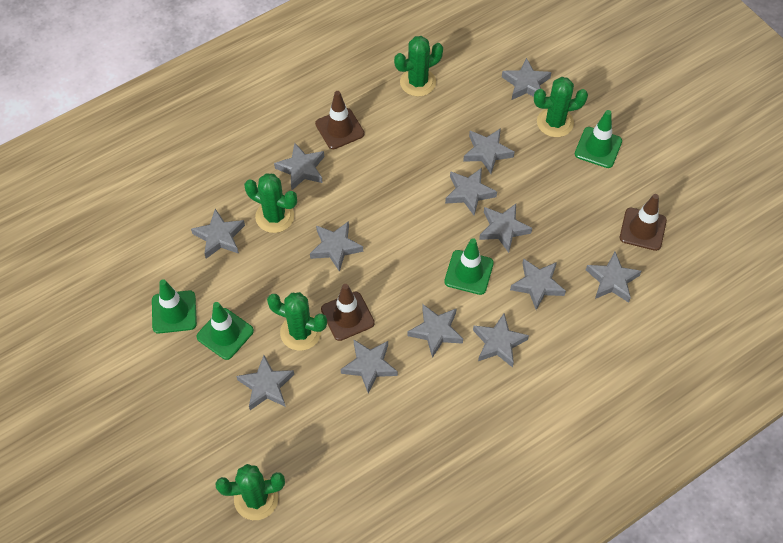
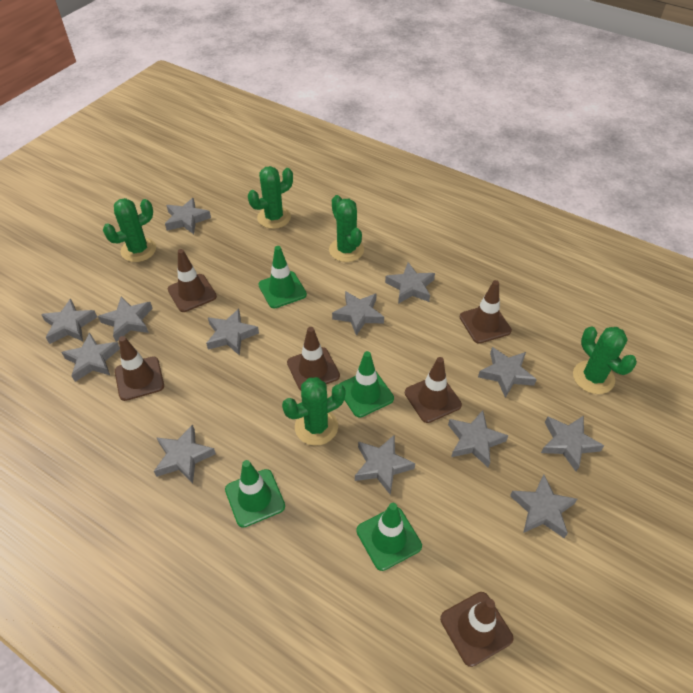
brown traffic cone: [315,91,365,149] [321,284,375,341] [620,194,667,251] = 3 -> [115,336,164,401] [168,249,217,312] [287,327,340,391] [405,357,462,423] [440,592,513,667] [460,280,512,344] = 6

